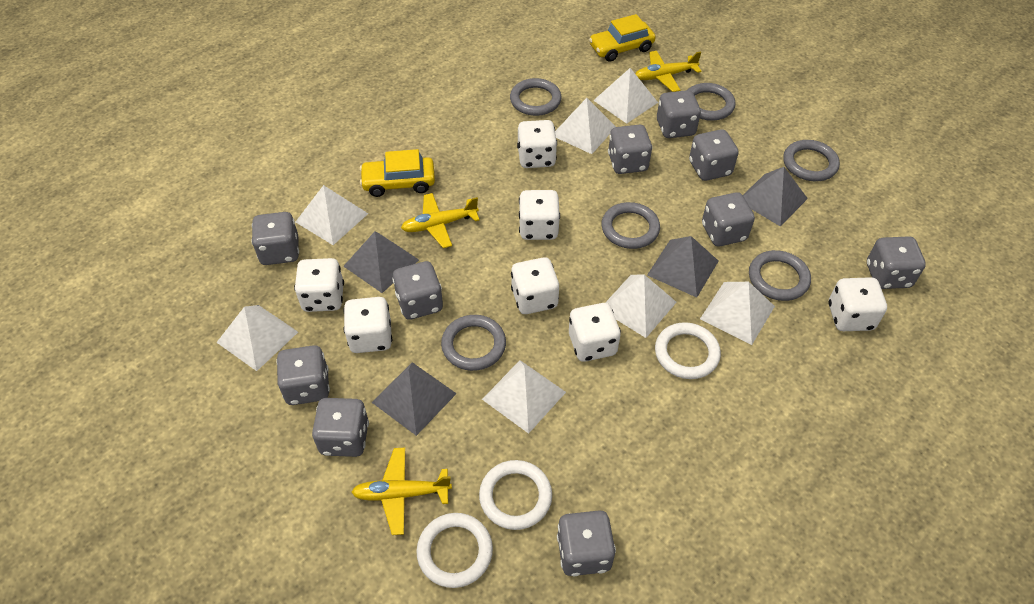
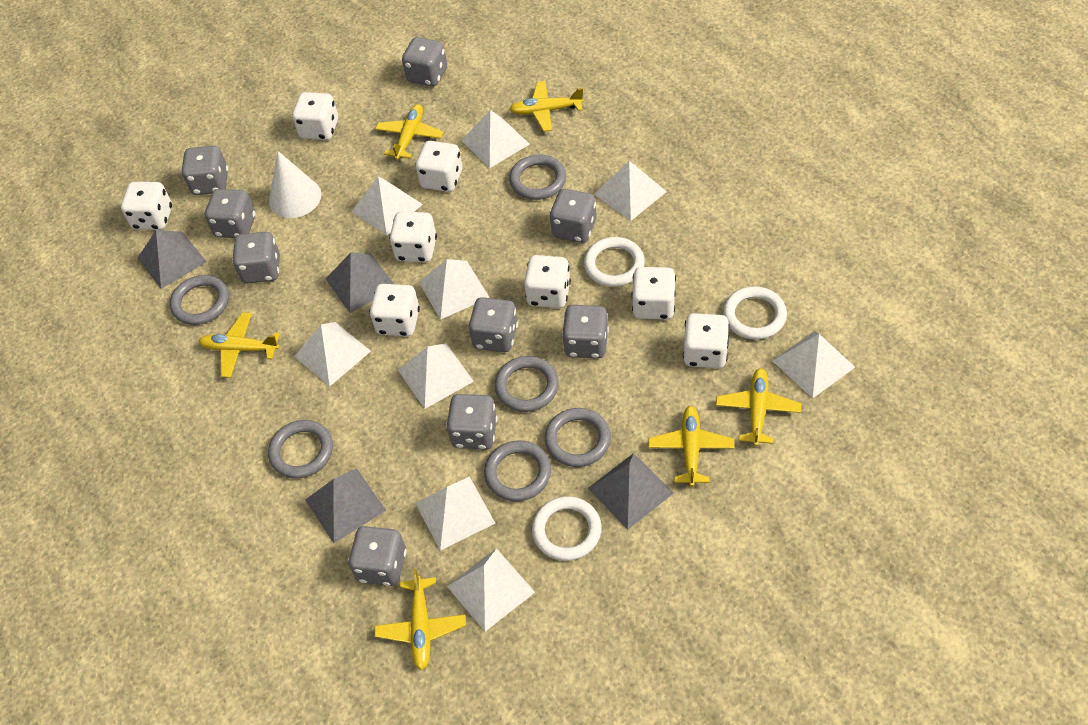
grey dice: [251,212,299,265] [276,345,330,405] [312,398,369,457] [392,261,443,320] [557,510,616,576] [608,125,652,174] [657,90,701,138] [689,129,739,181] [702,192,755,246] [867,236,926,289] = 10 -> [181,146,228,195] [205,189,255,238] [232,232,280,284] [348,526,407,586] [402,37,447,86] [446,394,497,449] [469,297,518,352] [550,189,596,243] [562,305,609,359] = 9
white cone: none = 0 -> [269,151,321,218] = 1
white dice: [294,258,344,312] [343,297,392,353] [511,257,559,314] [517,120,557,168] [519,190,560,240] [569,303,621,362] [828,277,887,331] = 7 -> [121,182,172,230] [292,92,338,140] [369,284,420,337] [389,211,437,262] [416,141,462,192] [524,255,571,308] [632,267,676,320] [683,313,730,368] = 8
white pyramid: [216,305,298,371] [296,185,368,245] [482,360,566,434] [555,98,616,154] [593,68,658,124] [605,274,677,338] [700,282,775,345] = 7 -> [294,322,371,386] [351,177,423,236] [398,343,474,409] [416,476,495,551] [419,259,490,320] [447,548,535,631] [461,110,530,168] [594,161,667,221] [773,331,855,399] = 9
yellow car: [360,149,435,197] [589,14,656,62] = 2 -> none = 0
yellow plane: [351,448,452,535] [401,193,480,248] [635,51,701,92] = 3 -> [199,312,280,378] [375,104,443,160] [375,568,466,670] [509,81,584,132] [648,406,734,487] [716,368,801,446] = 6

